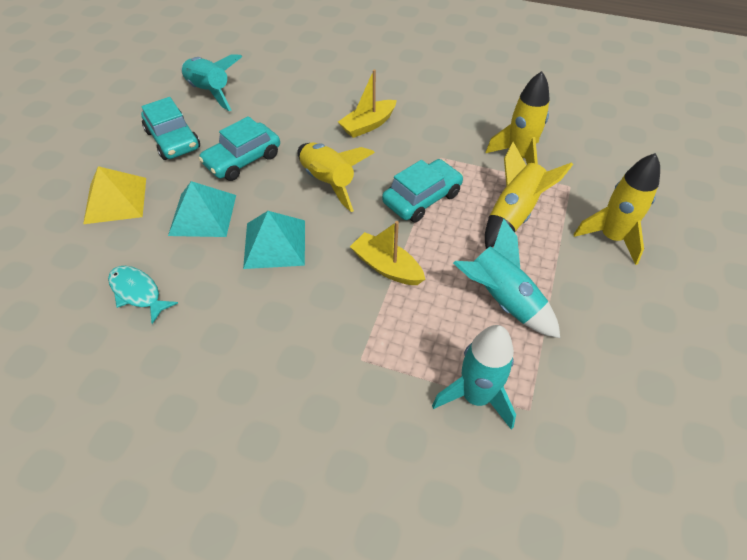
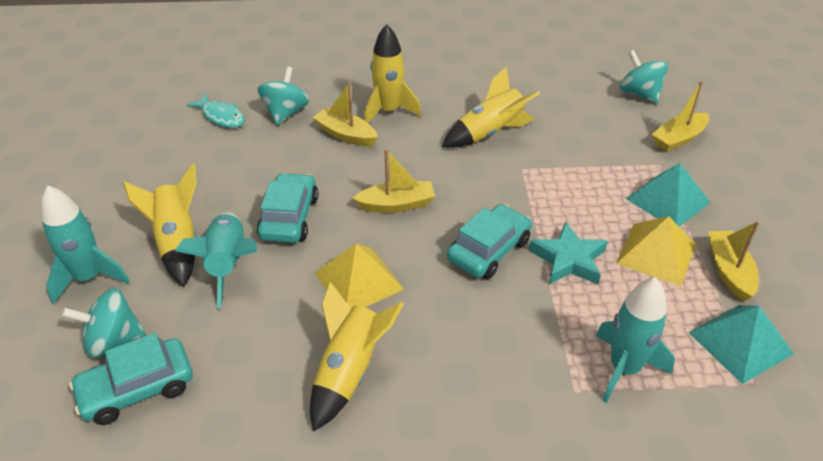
turquoise spinning top: none = 0 -> [61,288,146,358] [258,67,309,125] [620,50,668,104] = 3
turquoise star: none = 0 -> [529,221,608,285] = 1
yellow boat: [338,69,397,138] [350,221,425,285] = 2 -> [313,83,378,147] [352,149,435,213] [652,81,709,152] [708,221,760,302] = 4
yellow pyramid: [83,166,146,224] = 1 -> [315,243,404,309] [616,216,696,286] = 2

